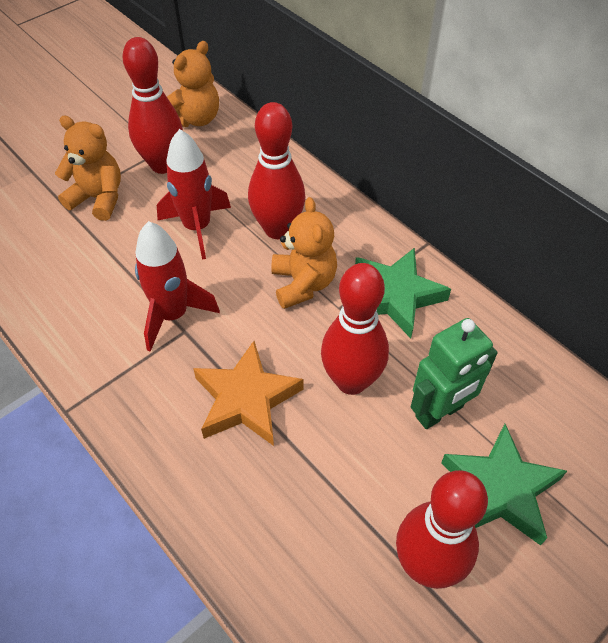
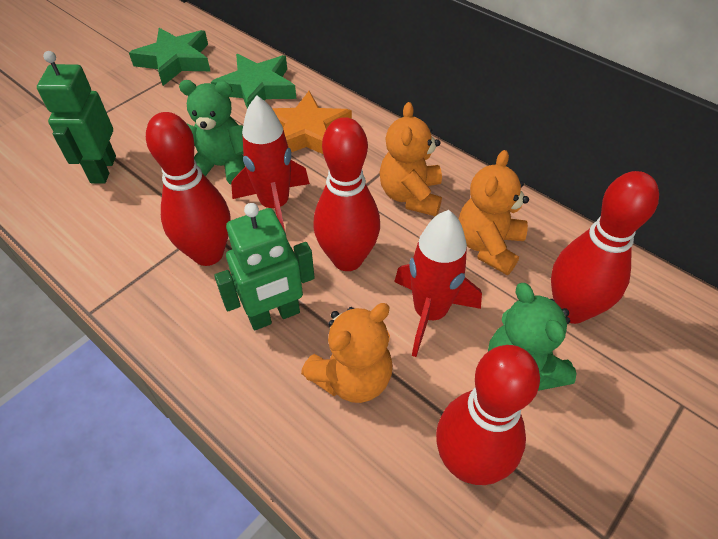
green robot: [411,318,498,429] = 1 -> [37,51,116,184] [214,203,315,330] = 2
green teddy bear: none = 0 -> [179,80,245,184] [488,283,577,391] = 2

